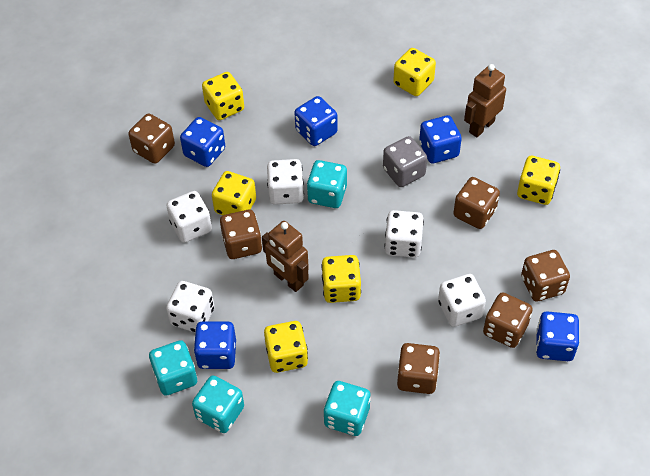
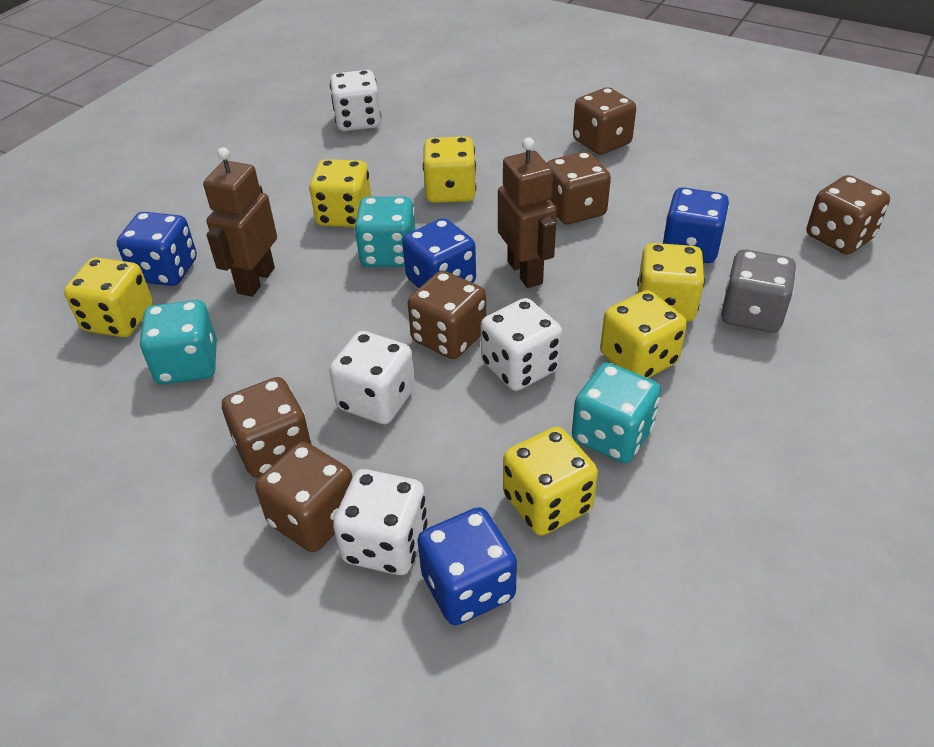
blue dice: [180,117,225,167] [194,321,236,369] [295,96,338,146] [419,115,462,163] [536,311,579,361] = 5 -> [117,212,197,286] [402,218,476,288] [417,507,517,625] [663,187,729,263] = 4
turquoise dice: [149,340,197,396] [192,375,244,433] [307,160,347,208] [324,381,371,436] = 4 -> [140,300,217,384] [354,197,415,267] [572,362,661,463] = 3
white dice: [166,191,212,243] [166,281,214,332] [267,159,304,205] [385,210,424,258] [438,274,486,327] = 5 -> [329,331,415,424] [330,70,381,131] [333,469,428,575] [481,298,562,391] = 4

